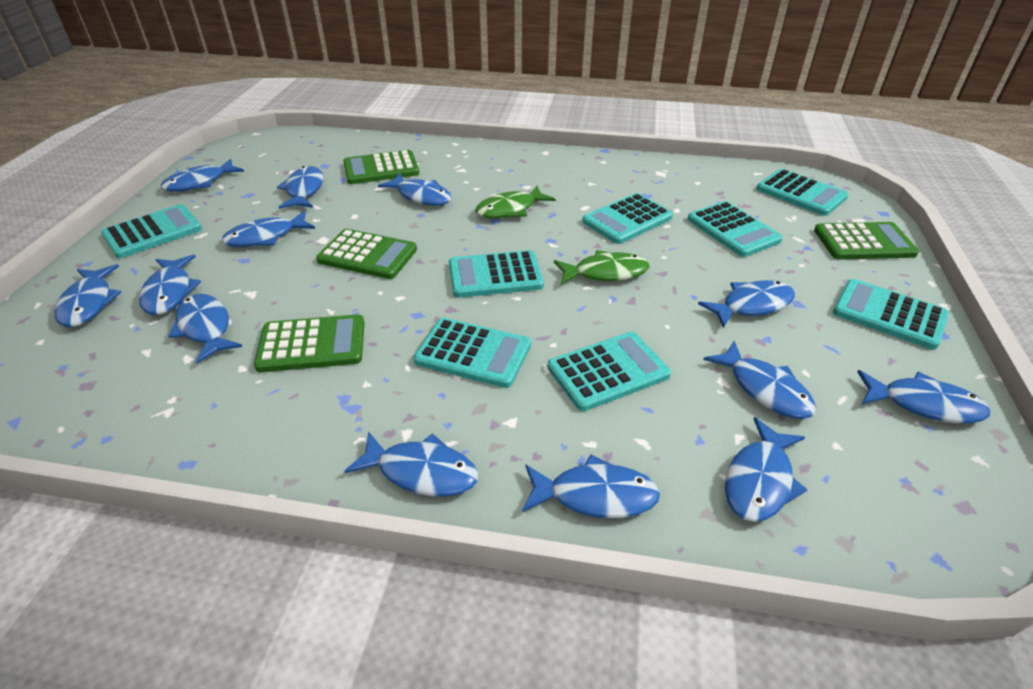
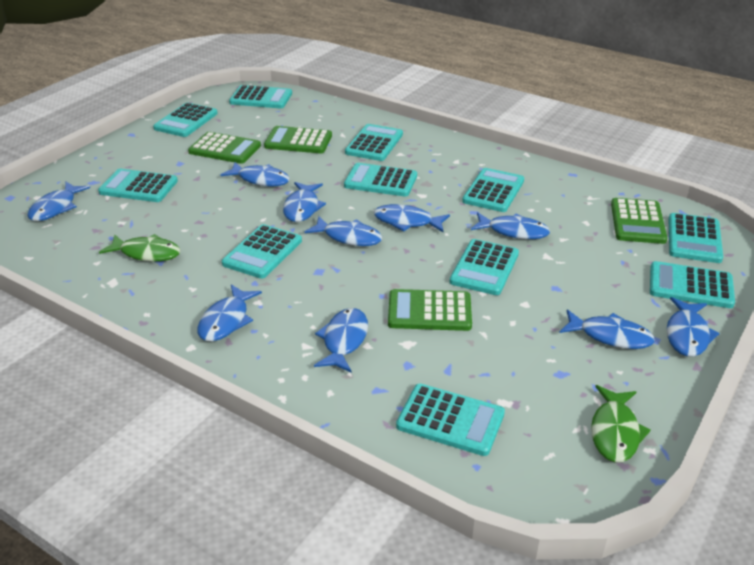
blue fish: [55,264,121,327] [139,255,201,315] [161,159,244,192] [168,294,242,364] [222,211,315,247] [277,166,324,209] [344,431,478,497] [378,173,451,206] [522,454,660,518] [698,280,795,328] [703,341,816,419] [725,417,808,522] [857,370,990,424] = 13 -> [27,182,90,221] [197,285,262,342] [220,162,290,187] [283,182,326,222] [304,216,382,246] [314,308,368,372] [374,204,450,232] [471,212,550,239] [559,309,655,349] [667,297,719,357] = 10
turquoise calculator: [101,204,202,258] [414,318,531,388] [449,250,544,298] [548,332,671,411] [582,193,673,244] [688,201,783,257] [757,169,848,216] [833,279,949,350] = 8 -> [98,169,178,202] [153,103,218,137] [222,224,302,279] [229,85,292,108] [344,163,417,197] [345,124,403,161] [396,384,505,456] [449,239,519,295] [462,168,524,212] [650,261,735,308] [669,213,723,263] = 11

